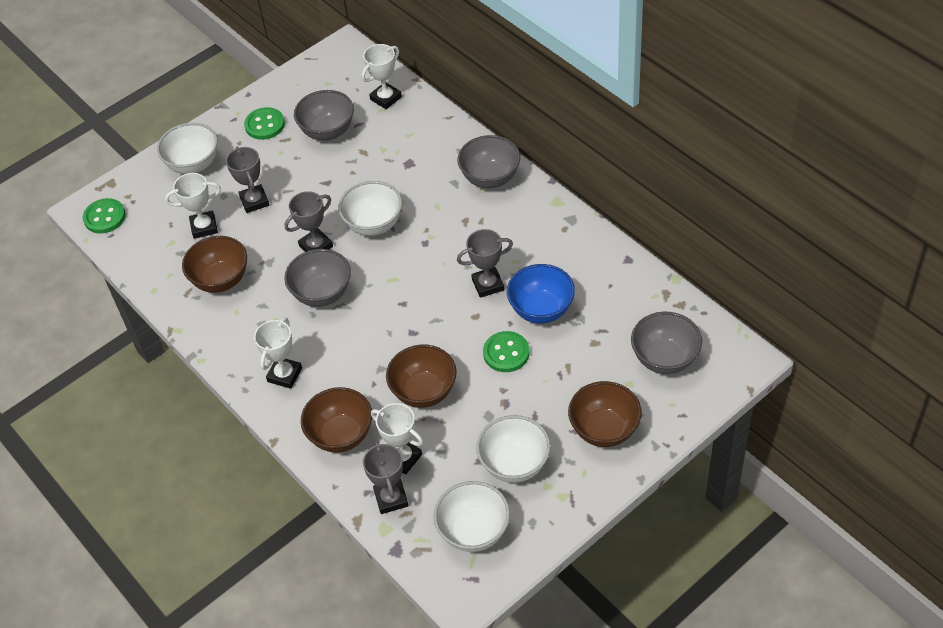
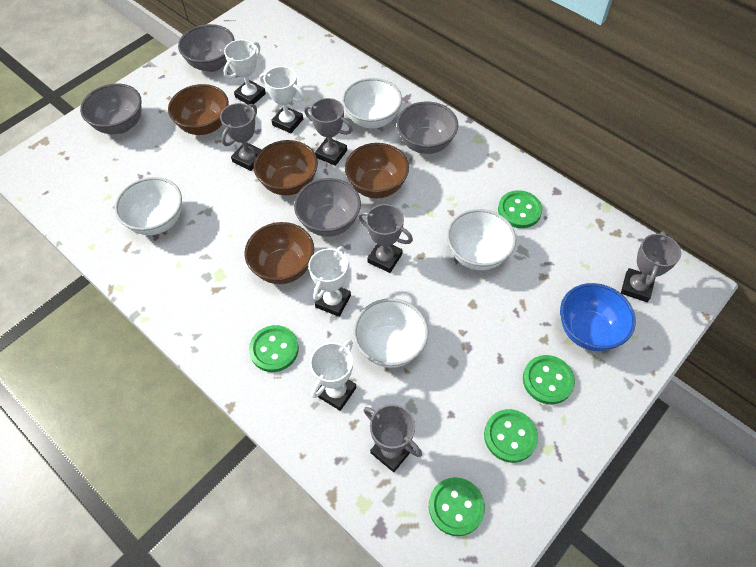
green button: [82,198,126,234] [244,107,285,140] [483,331,529,372] = 3 -> [249,325,299,372] [429,477,485,536] [484,409,538,463] [498,190,542,228] [523,355,575,404] = 5
grey trophy: [226,147,269,213] [285,191,333,252] [363,440,408,514] [457,229,513,298] = 4 -> [220,103,262,171] [304,98,352,166] [358,204,413,273] [364,404,422,472] [621,231,681,302] = 5

